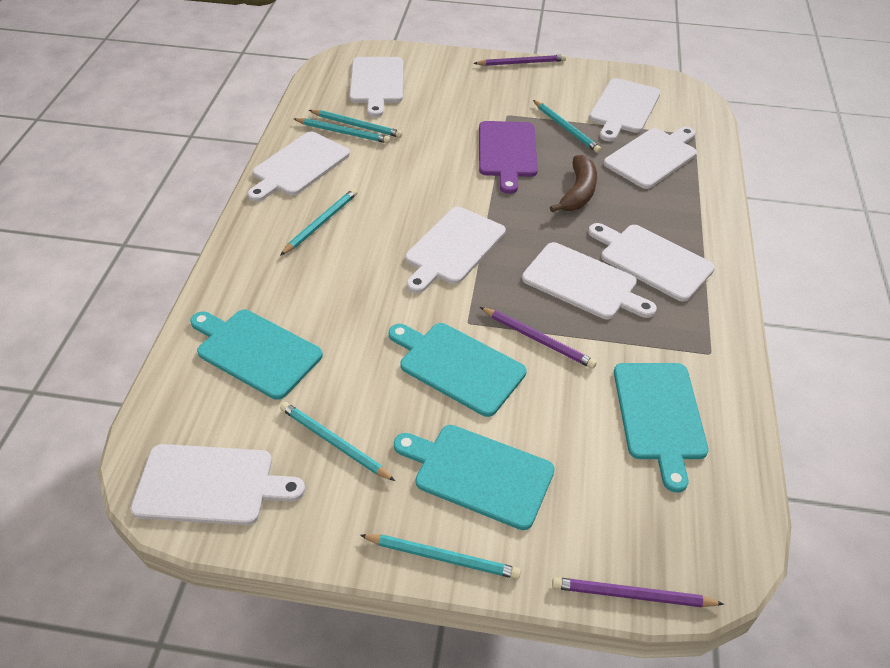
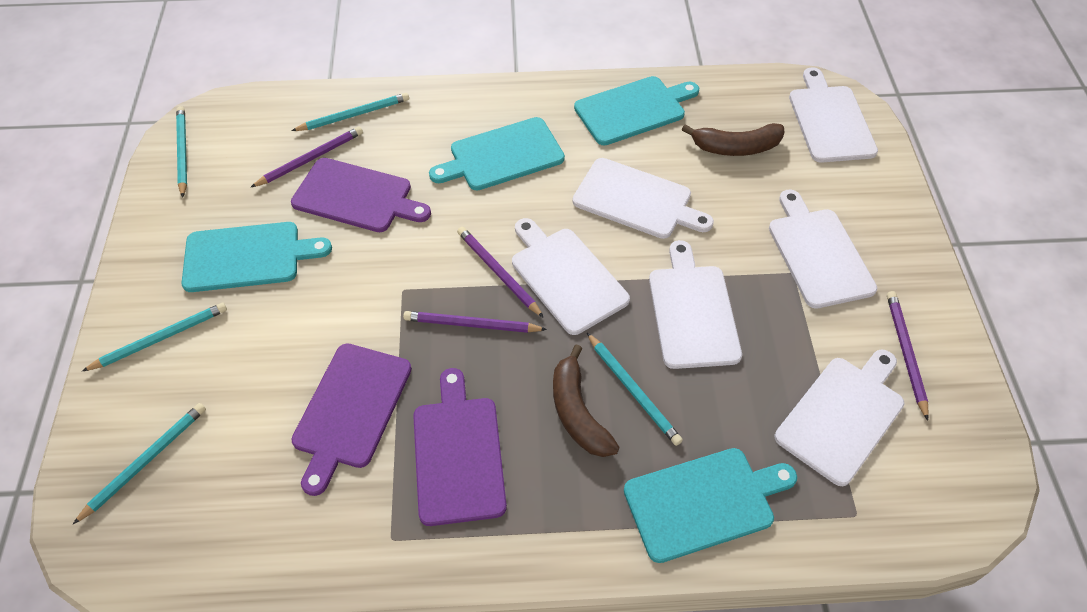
brown banana: [550,155,597,213] = 1 -> [553,344,620,457] [682,123,785,156] = 2
purple cutting board: [479,121,538,194] = 1 -> [291,158,431,232] [291,343,412,496] [413,368,507,526] = 3
purple pencil: [473,55,566,66] [480,307,597,369] [552,577,724,607] = 3 -> [251,126,363,187] [403,311,547,333] [457,227,544,318] [887,291,929,421] = 4
turquoise pencil: [280,188,358,256] [280,402,395,481] [294,118,390,143] [309,110,403,138] [360,534,521,579] [533,100,601,153] = 6 -> [73,403,206,524] [82,303,227,371] [176,106,187,198] [291,93,409,131] [587,333,683,446] = 5
white cutting board: [131,444,305,525] [247,132,350,202] [349,57,403,117] [405,207,506,293] [522,242,657,319] [588,223,715,302] [589,78,661,142] [604,127,697,189] = 8 -> [512,218,630,335] [572,158,714,239] [649,240,742,369] [769,190,877,308] [775,350,904,486] [789,67,878,162] = 6

